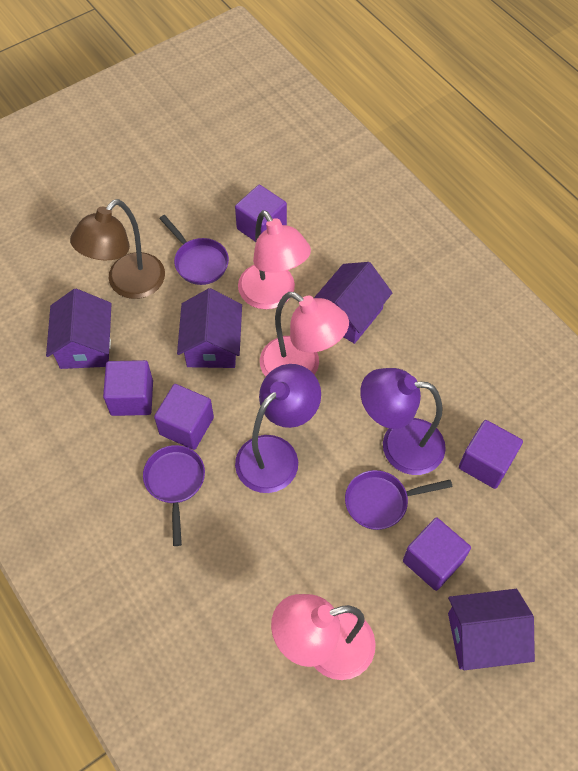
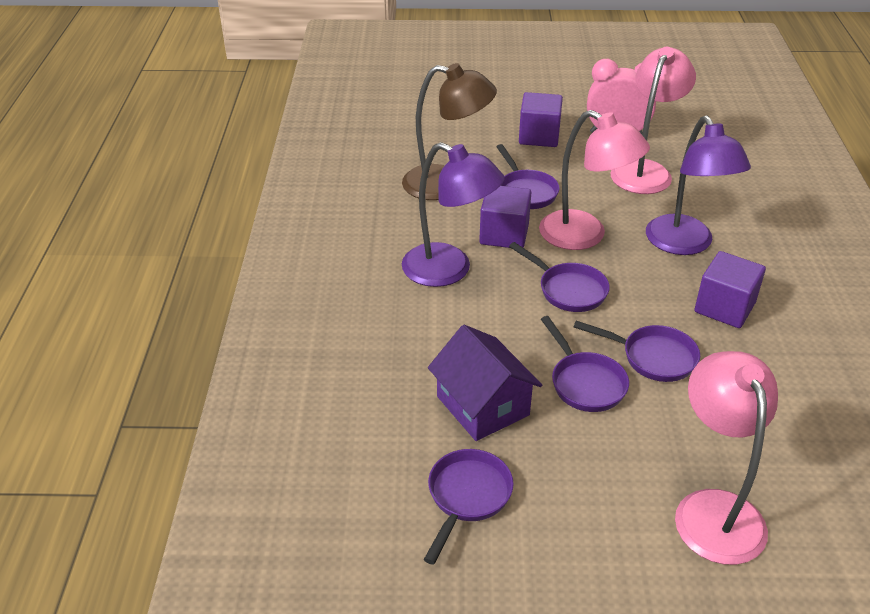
pink clock: none = 0 -> [587,59,656,134] = 1
purple cube: [103,360,153,416] [154,384,214,450] [235,185,287,242] [403,518,471,591] [459,420,523,489] = 5 -> [479,186,531,248] [519,92,563,147] [695,251,766,328] = 3
purple house: [46,289,112,369] [177,288,242,368] [314,262,392,344] [448,589,535,670] = 4 -> [428,325,542,441] = 1
purple pan: [143,445,205,546] [159,215,229,285] [345,470,453,530] = 3 -> [424,449,514,565] [496,144,559,209] [509,242,610,312] [541,316,629,412] [574,321,700,382] = 5

